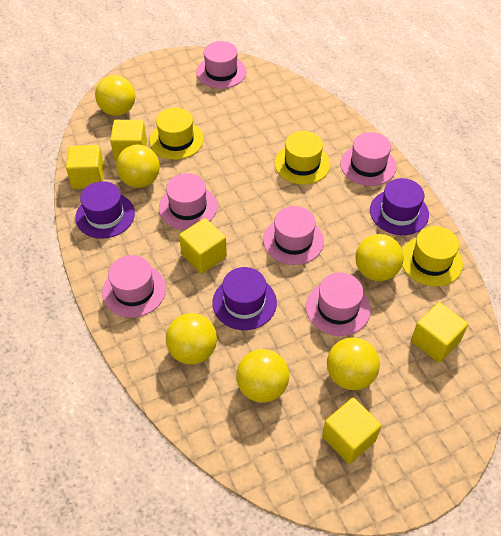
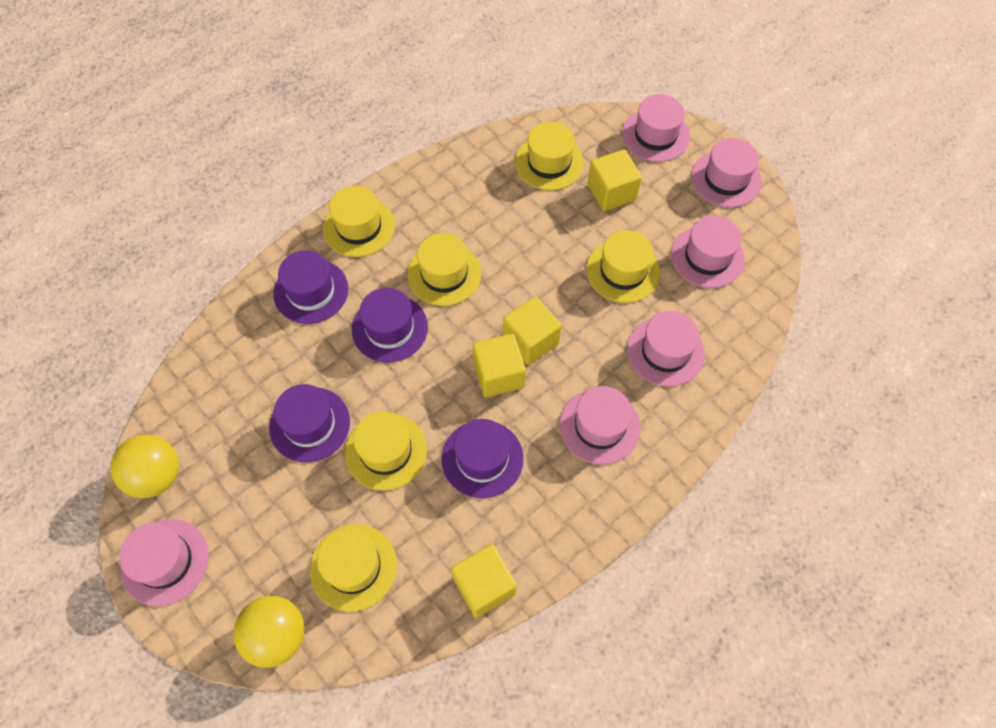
purple hat: [75,181,135,239] [212,267,277,330] [370,178,429,235] = 3 -> [269,384,350,462] [273,250,348,324] [352,288,428,362] [441,419,524,498] = 4
yellow ball: [95,75,135,116] [116,145,160,188] [166,313,217,365] [236,349,289,403] [327,337,380,390] [355,234,404,281] = 6 -> [111,435,179,498] [233,596,305,668] = 2
yellow cube: [66,145,105,189] [110,120,147,162] [179,218,227,274] [322,398,381,464] [411,302,468,363] = 5 -> [451,544,517,618] [473,334,526,397] [503,296,562,365] [587,149,642,211] = 4
yellow hat: [149,107,204,160] [275,131,330,185] [402,226,463,287] = 3 -> [310,524,397,612] [323,186,395,257] [345,411,427,491] [407,233,481,306] [515,122,584,190] [586,230,660,303] = 6

